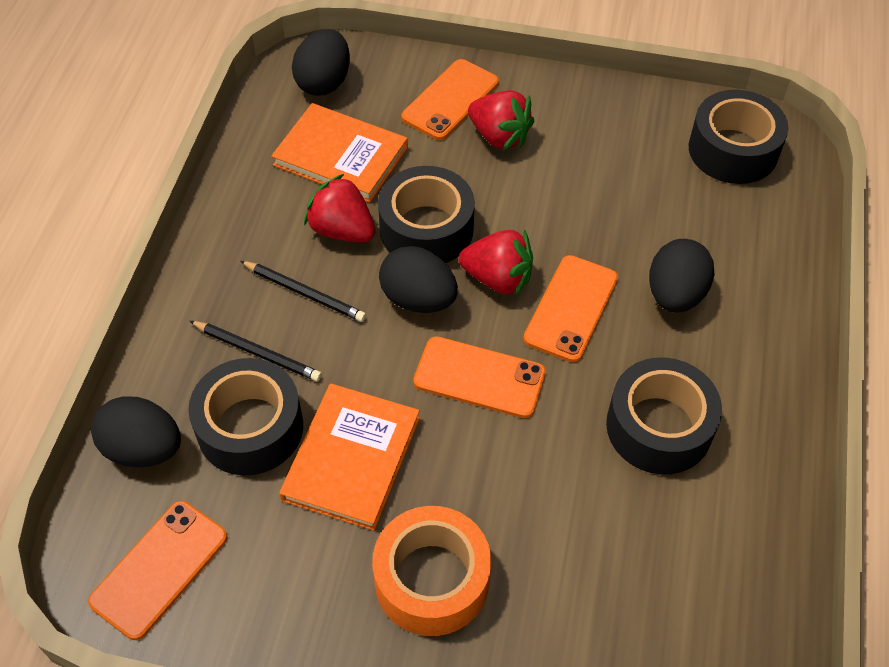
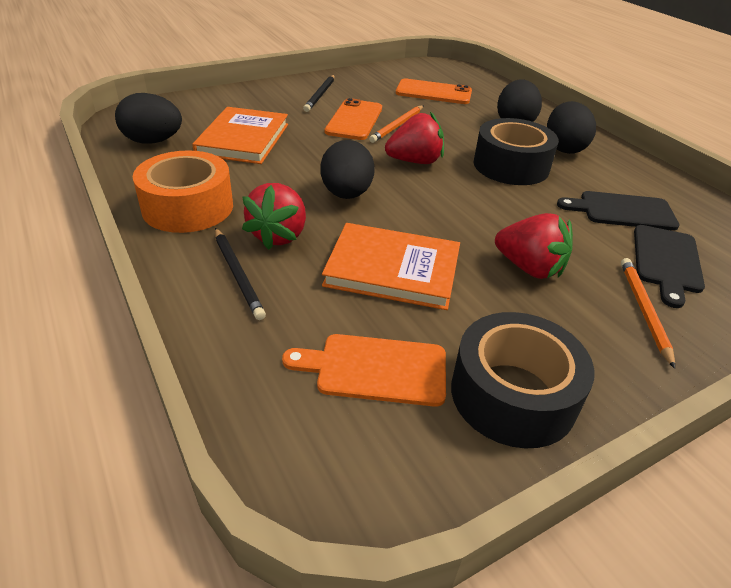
black cutting board: none = 0 -> [557,191,680,231] [634,225,705,308] = 2
black tape: [188,358,303,476] [378,166,475,263] [606,357,722,474] [689,90,788,184] = 4 -> [451,312,594,449] [473,118,559,185] = 2
orange cutting board: none = 0 -> [282,334,446,407] = 1
orange pencil: none = 0 -> [369,105,423,143] [621,258,675,369] = 2
orange phone: [88,501,227,640] [401,59,499,140] [413,336,546,418] [523,255,618,362] = 4 -> [325,98,382,140] [396,78,472,104] = 2

